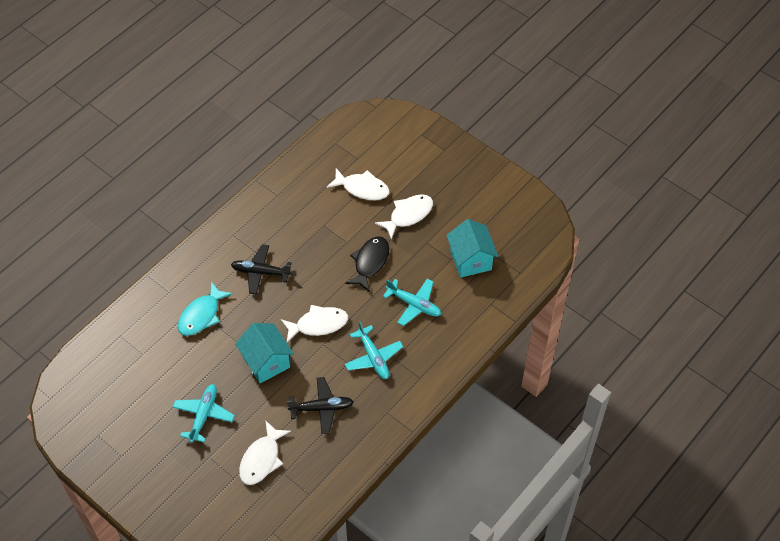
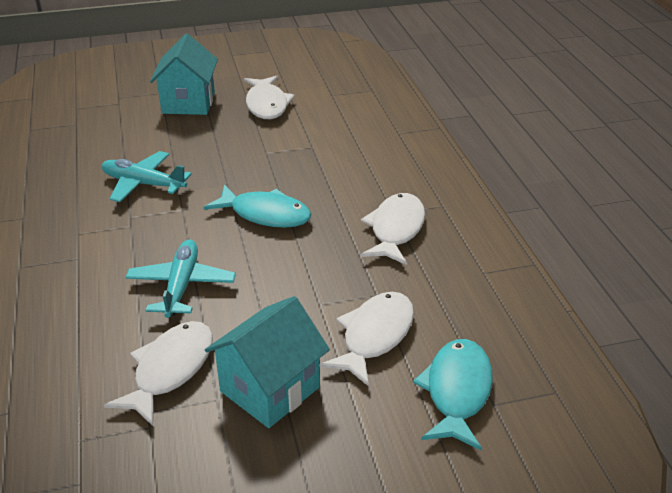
black fish: [345,236,389,292] = 1 -> none = 0
black plane: [231,244,292,295] [287,377,354,434] = 2 -> none = 0
turquoise fish: [178,281,233,336] = 1 -> [203,185,311,228] [413,339,493,451] = 2
turquoise plane: [173,384,235,443] [345,321,403,379] [383,279,441,326] = 3 -> [101,151,192,202] [125,239,236,318] = 2

